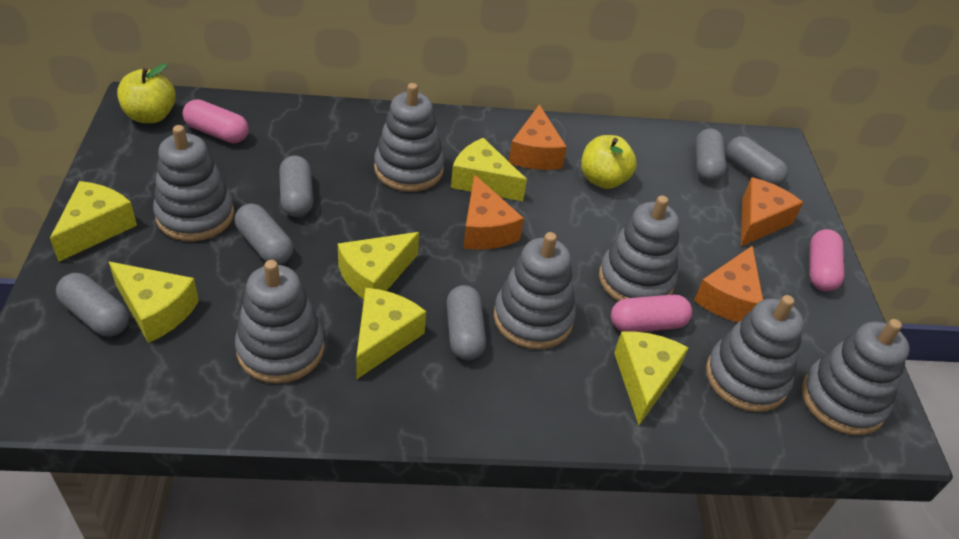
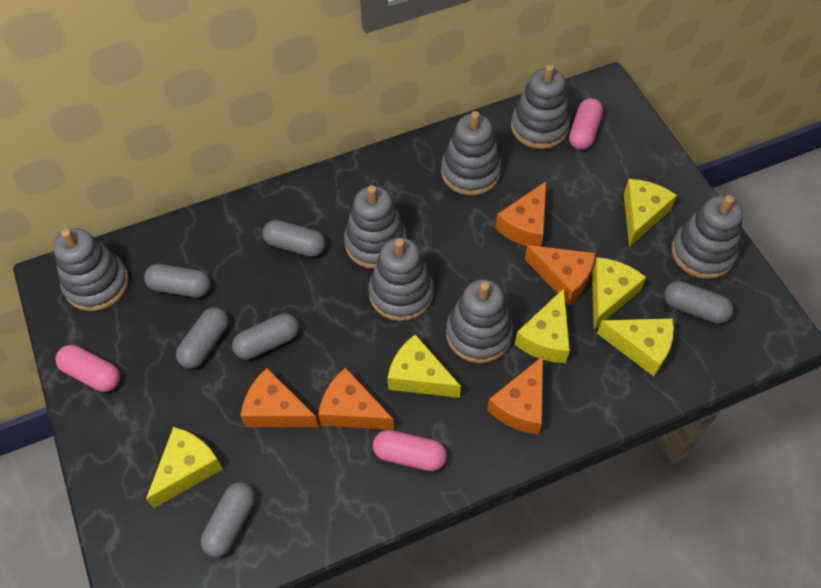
orange cheese: [463,174,524,250] [509,104,567,170] [694,245,763,322] [741,177,803,246] = 4 -> [240,368,318,427] [318,368,394,430] [487,356,543,435] [495,181,546,247] [525,245,596,305] = 5
yellow apple: [117,63,176,123] [581,135,637,189] = 2 -> none = 0

